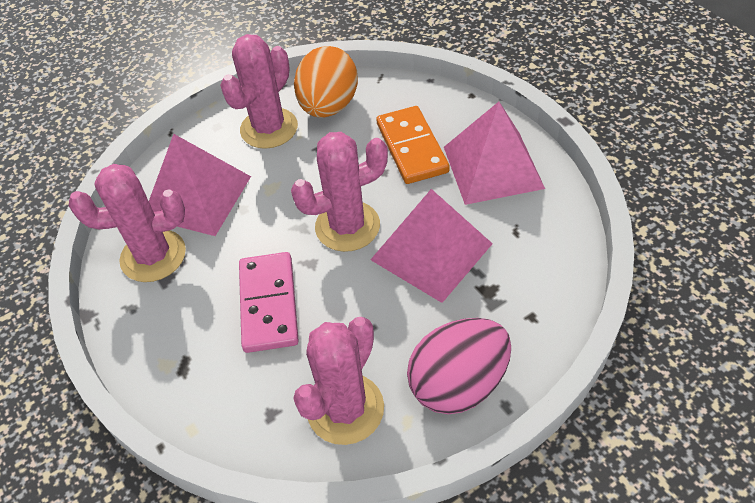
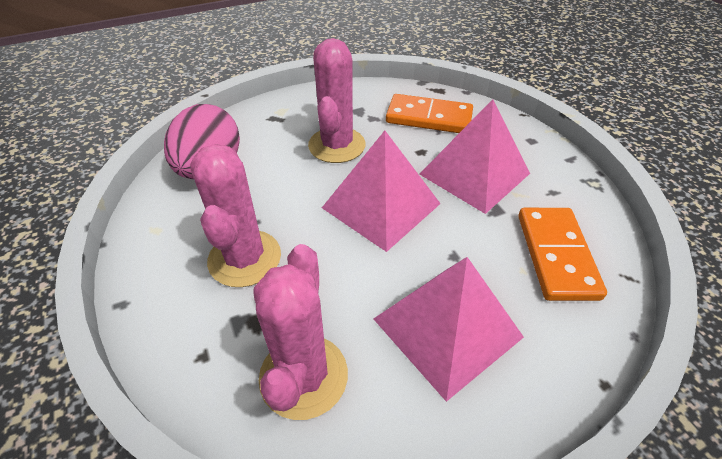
orange domino: [376,106,450,184] = 1 -> [386,94,473,133] [518,208,607,301] = 2
orange egg: [294,46,358,118] = 1 -> none = 0
pink cactus: [69,164,186,282] [220,34,298,149] [291,132,388,252] [293,317,384,445] = 4 -> [190,144,281,287] [254,244,348,420] [308,38,365,163] = 3
pink domino: [239,252,299,353] = 1 -> none = 0

